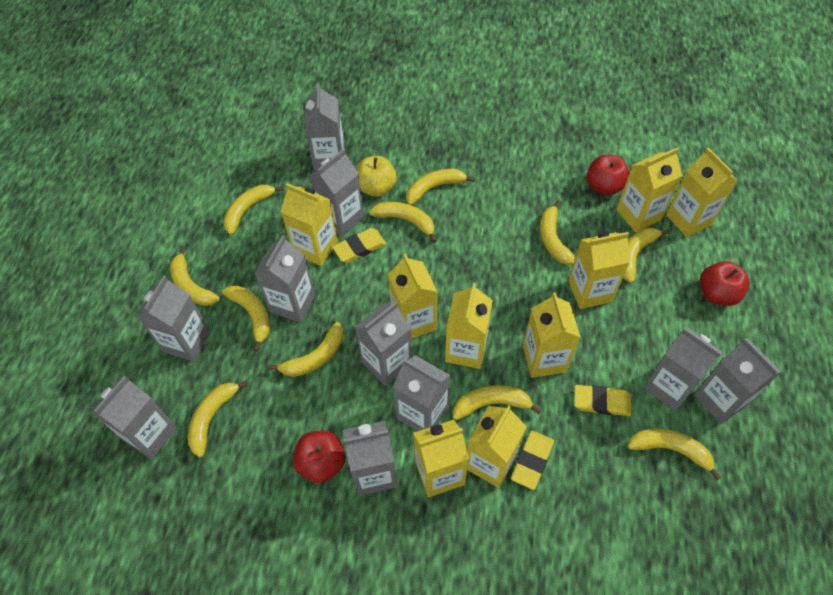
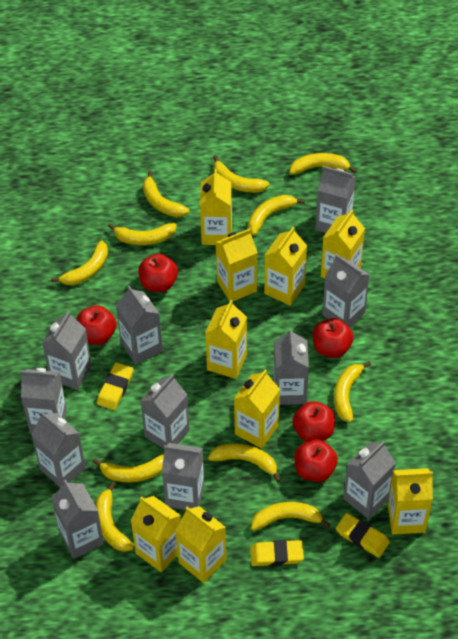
grey carton: [91,376,177,459] [137,276,210,362] [255,235,315,322] [304,84,345,170] [310,149,364,237] [343,421,398,496] [355,302,412,386] [393,355,451,431] [644,327,723,411] [694,338,781,424] = 10 -> [21,368,67,433] [31,411,86,488] [42,311,92,390] [51,480,104,559] [116,286,163,365] [141,374,190,449] [162,443,205,510] [274,328,309,405] [315,166,356,233] [322,254,370,328] [343,441,396,519] = 11
red apple: [293,431,345,483] [587,155,630,196] [700,261,749,306] = 3 -> [76,305,117,345] [138,254,178,292] [293,401,335,442] [294,440,338,482] [313,318,354,358] = 5
yellow apple: [357,156,397,197] = 1 -> none = 0

